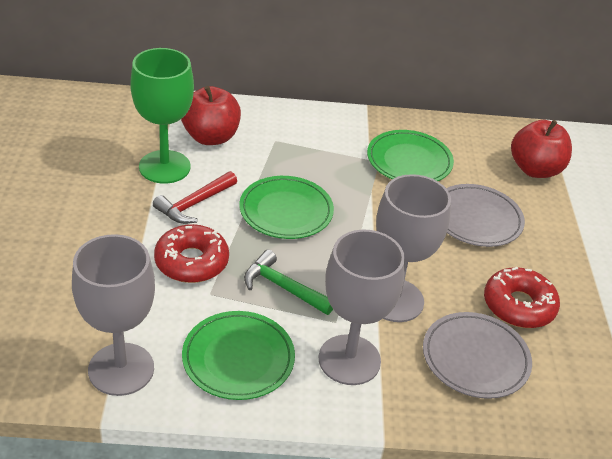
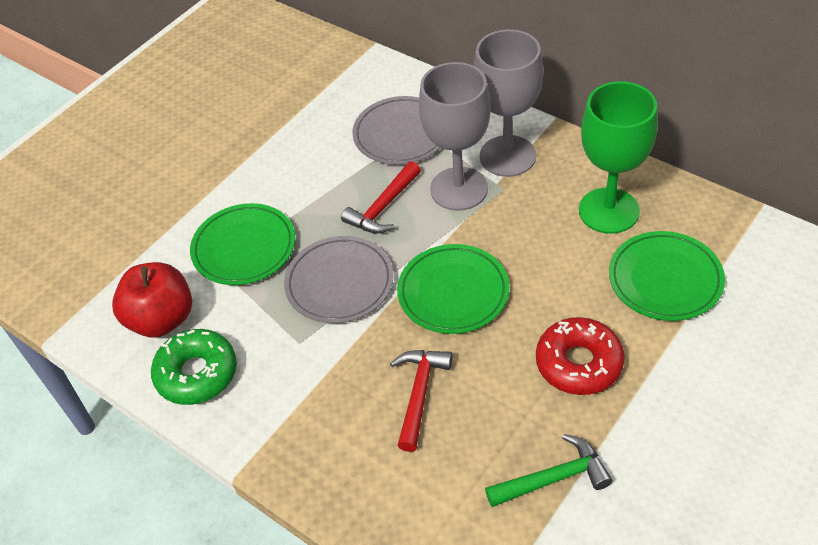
green donut: none = 0 -> [151,329,237,405] = 1
grey goblet: [72,234,155,396] [319,229,405,385] [376,174,451,322] = 3 -> [419,62,491,211] [474,29,543,177] = 2
red apple: [181,86,241,145] [511,120,572,178] = 2 -> [112,262,192,338] = 1
red donut: [154,224,229,283] [484,267,560,328] = 2 -> [536,317,625,395] = 1
red hammer: [153,171,237,224] = 1 -> [341,161,421,234] [390,350,452,452] = 2

